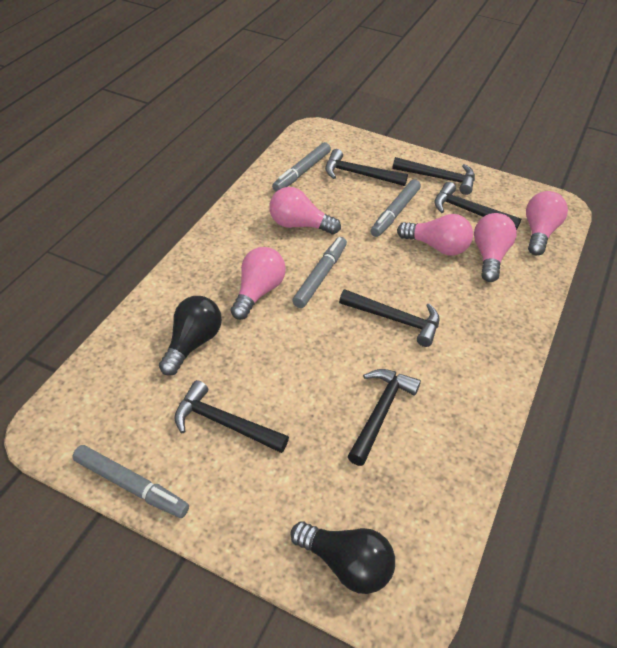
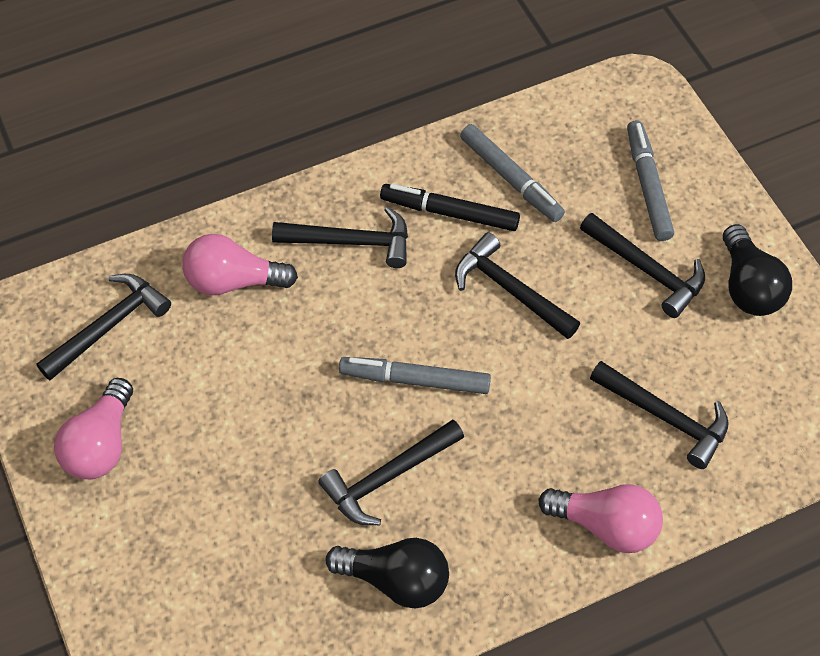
black marker: none = 0 -> [380,184,520,231] = 1
grey marker: [72,445,189,518] [272,142,331,192] [292,237,347,308] [371,179,421,237] = 4 -> [339,357,491,394] [460,124,565,222] [627,120,674,241] = 3
pink light bulb: [231,247,286,320] [269,187,341,234] [397,214,473,256] [474,213,517,282] [526,191,568,255] = 5 -> [54,378,133,479] [182,234,298,295] [538,484,663,553] = 3

